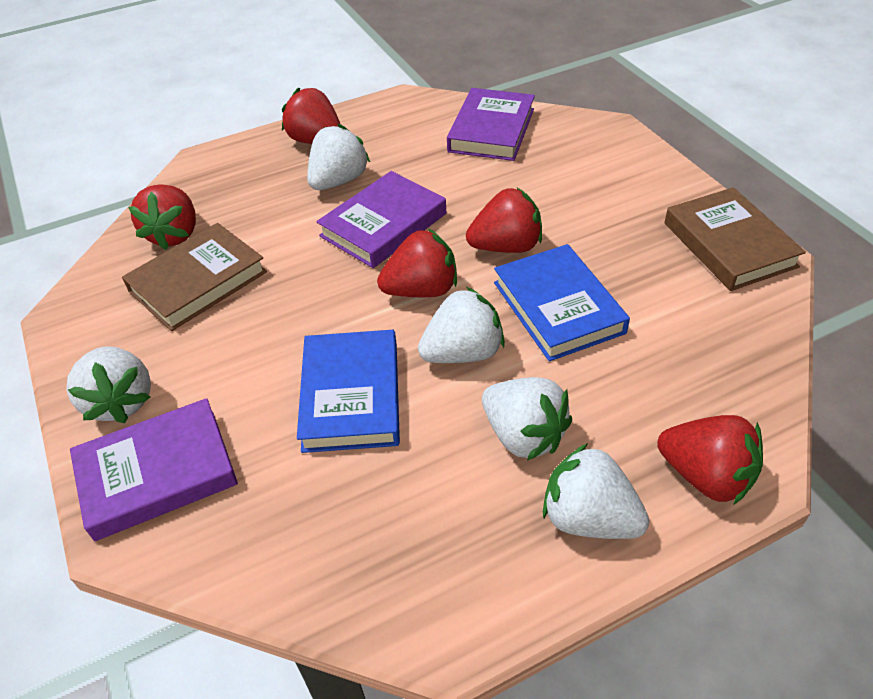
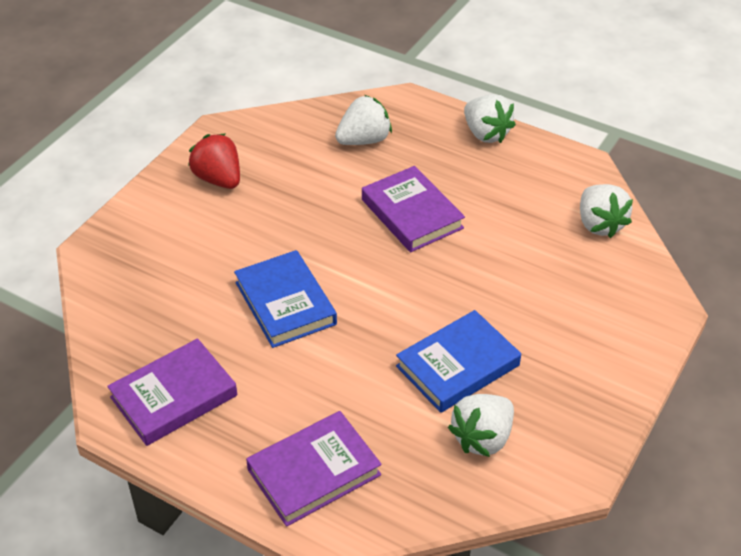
brown book: [122,223,267,331] [664,187,806,291] = 2 -> none = 0
red strawberry: [128,184,196,250] [282,88,340,144] [377,228,457,297] [466,188,542,253] [657,415,763,505] = 5 -> [188,133,240,189] = 1
white strawberry: [66,346,151,423] [307,124,370,190] [418,287,505,363] [482,377,572,461] [543,443,649,539] = 5 -> [335,95,392,145] [448,394,514,457] [464,94,516,143] [580,184,633,238] = 4

